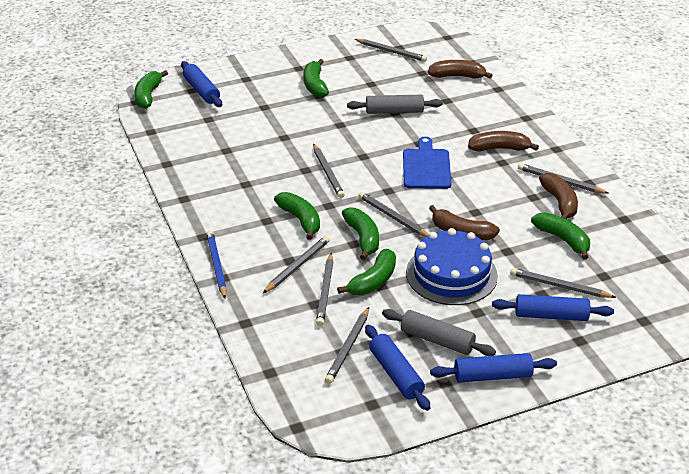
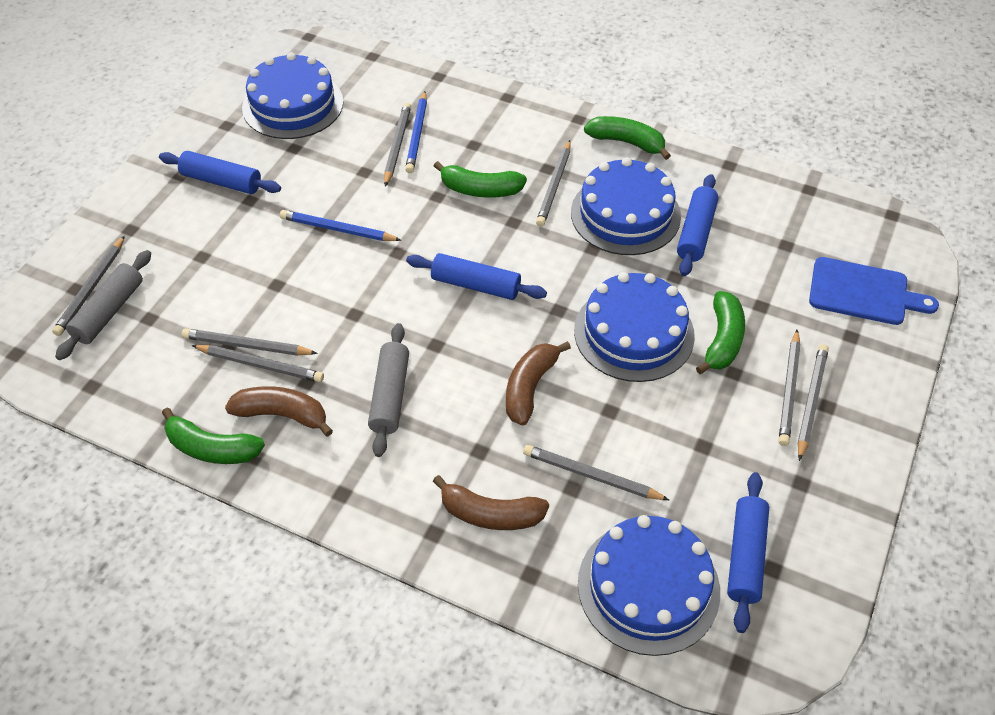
blue cake: [406,228,498,305] = 1 -> [242,52,343,139] [571,157,681,255] [574,272,695,382] [578,515,720,656] = 4
blue pencil: [206,230,227,299] = 1 -> [280,210,401,241] [405,91,427,173] = 2
brown banana: [428,60,493,79] [429,205,500,240] [468,131,539,152] [539,173,578,219] = 4 -> [225,386,333,437] [433,475,549,530] [506,341,571,425] = 3
green banana: [134,70,168,109] [274,192,320,240] [304,59,329,98] [337,249,396,295] [342,207,379,260] [531,212,590,260] = 6 -> [162,408,265,464] [434,161,527,198] [584,116,671,160] [696,291,745,374] = 4

